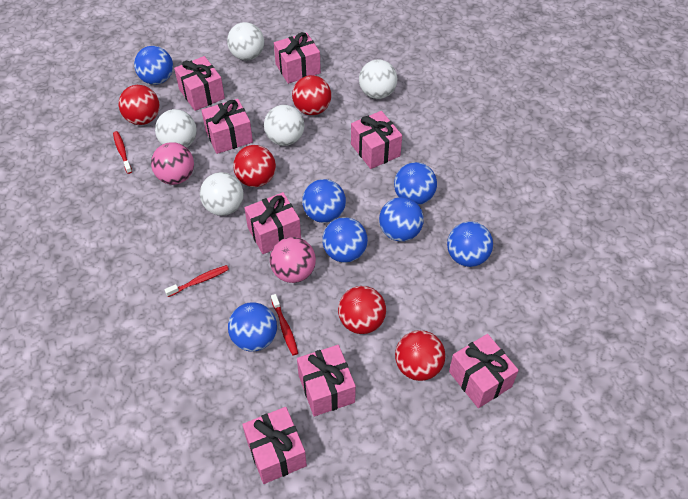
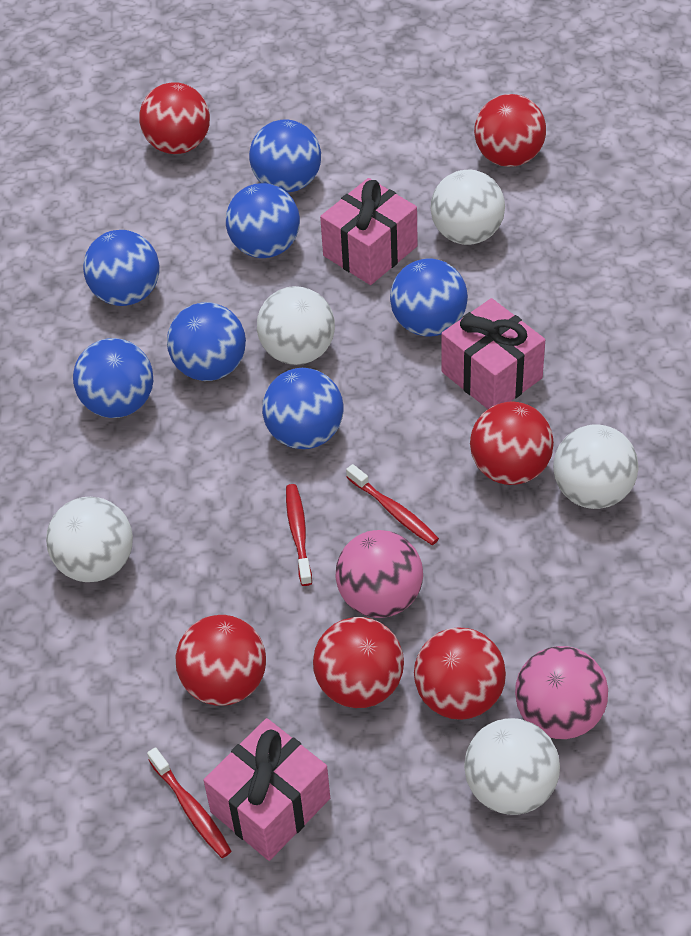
pink gift: [174,56,225,111] [201,99,253,154] [242,407,307,484] [244,192,301,254] [274,32,321,84] [297,345,356,416] [351,111,402,169] [449,334,519,408] = 8 -> [204,718,330,861] [320,178,418,285] [441,298,545,409] = 3
red ball: [119,85,159,125] [233,145,276,187] [292,75,331,115] [338,286,386,334] [395,330,445,381] = 5 -> [139,82,210,154] [176,615,266,706] [313,617,404,708] [414,628,506,720] [470,402,554,485] [474,94,546,167] = 6

